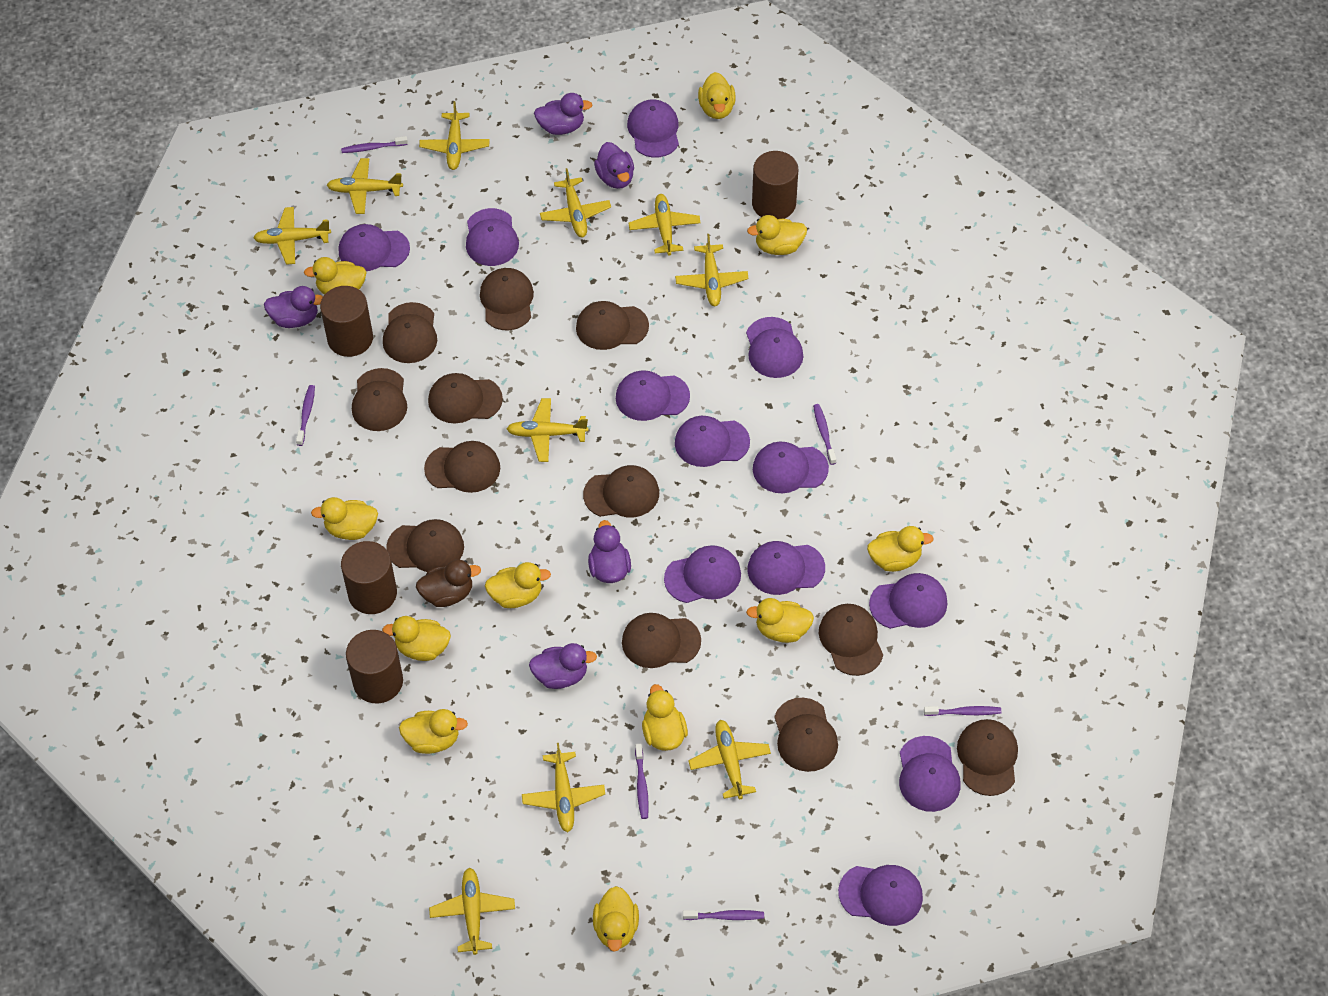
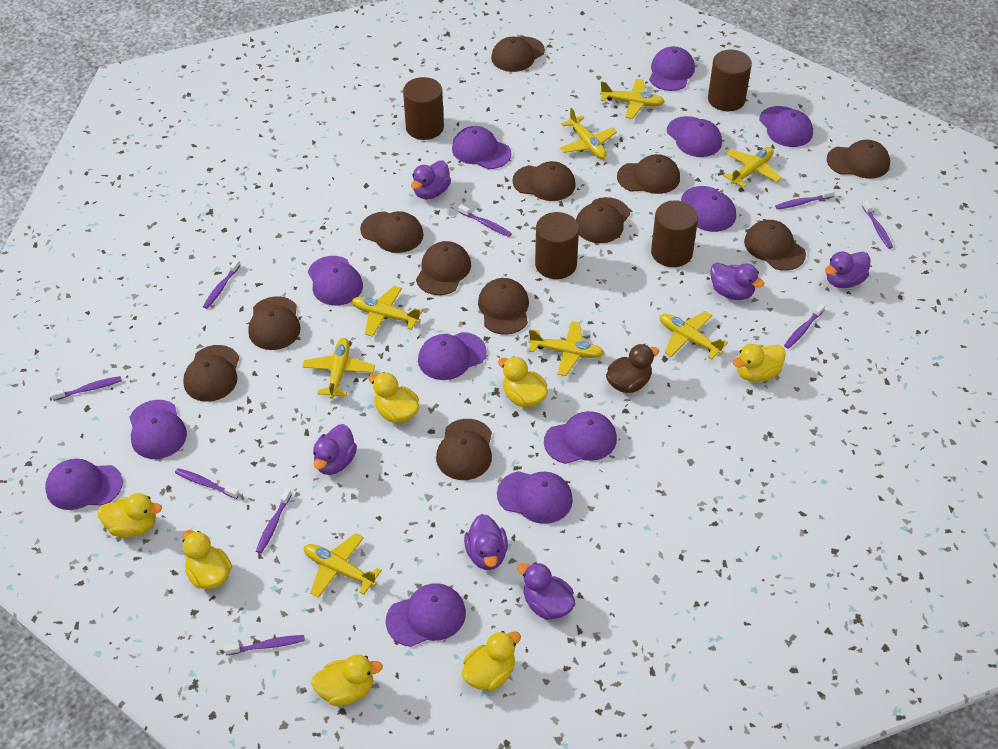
purple duck: [264,286,323,328] [529,643,597,689] [534,93,593,135] [588,520,631,583] [594,142,634,189] = 5 -> [313,424,357,475] [411,161,451,199] [464,514,508,570] [518,562,576,620] [710,262,764,300] [825,252,871,288] = 6
purple toothbrush: [296,385,315,446] [341,136,408,153] [635,743,649,819] [683,910,764,920] [813,404,836,465] [924,706,1001,716] = 6 -> [51,376,122,401] [175,468,239,499] [203,259,241,309] [224,635,305,655] [256,489,292,554] [458,205,512,237] [775,189,834,210] [784,303,825,349] [862,200,893,249] = 9
yellow duck: [304,257,367,294] [311,497,378,540] [382,616,451,661] [399,709,468,754] [485,562,551,608] [593,886,639,952] [642,684,688,751] [698,72,736,119] [746,598,814,643] [747,215,807,255] [867,526,934,572] = 11 -> [97,493,162,537] [182,530,232,589] [311,654,383,706] [368,372,420,423] [462,631,521,691] [498,356,548,407] [733,344,786,382] = 7
yellow plane: [253,207,331,265] [327,158,403,214] [419,101,490,170] [429,868,515,955] [507,398,588,462] [522,743,605,832] [540,168,611,237] [629,194,701,256] [675,234,748,306] [688,720,771,799] = 10 -> [303,338,375,399] [304,533,382,598] [352,286,423,337] [529,321,604,376] [560,108,617,159] [600,79,665,119] [660,311,728,359] [723,147,782,188] = 8

